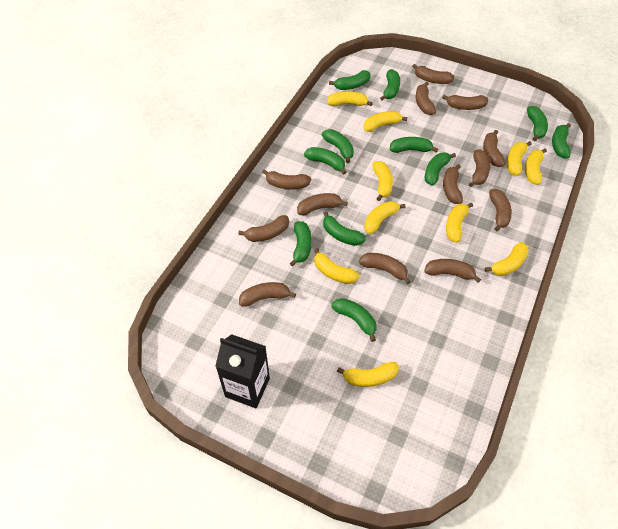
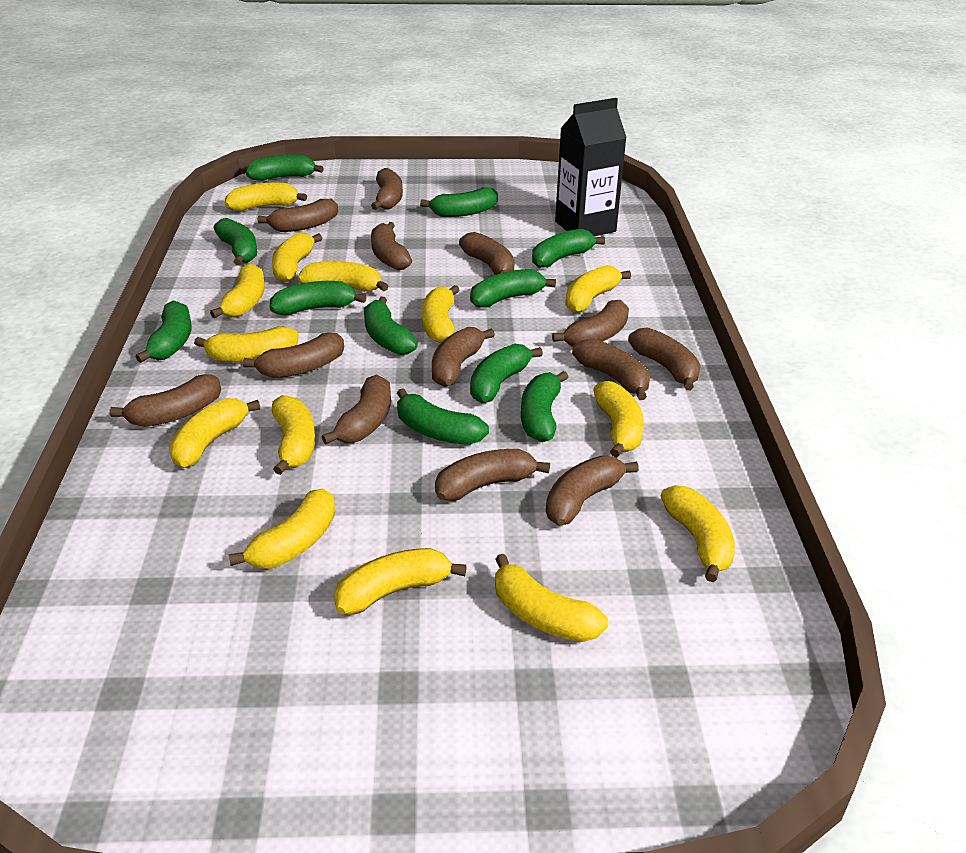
yellow banana: [314,248,360,284] [327,91,373,106] [337,362,398,387] [363,111,407,132] [364,201,405,234] [372,161,393,201] [446,203,473,243] [485,242,529,276] [507,141,532,176] [525,149,547,185] = 10 -> [169,398,260,468] [194,326,299,362] [210,263,265,318] [225,183,307,211] [228,489,335,568] [272,232,323,282] [272,395,315,475] [298,261,389,292] [334,548,467,614] [422,285,459,343] [495,554,608,642] [565,265,631,313] [593,381,644,458] [661,485,735,582] = 14

